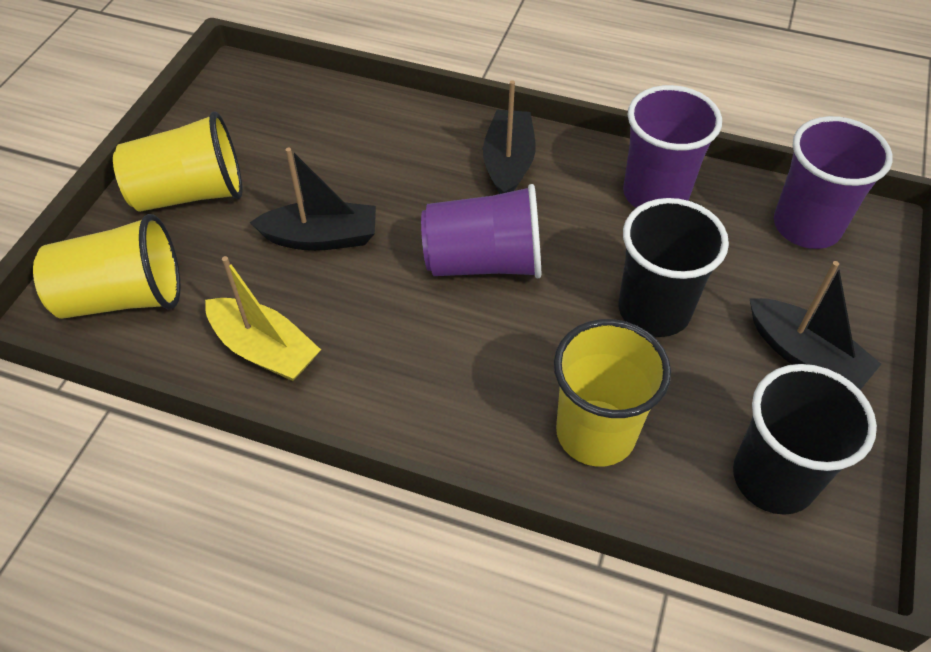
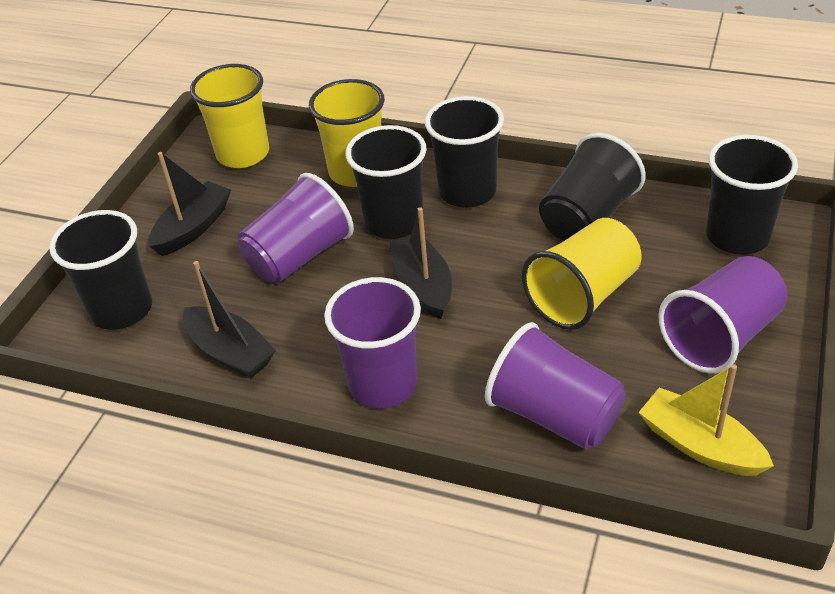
black cup: [619,198,729,337] [733,364,877,515] = 2 -> [49,210,152,330] [345,125,427,239] [425,96,504,208] [539,133,646,241] [706,135,798,254] = 5
purple cup: [421,184,541,278] [623,85,722,208] [774,116,893,249] = 3 -> [238,173,354,283] [324,277,421,408] [485,322,626,450] [659,256,788,374] = 4

